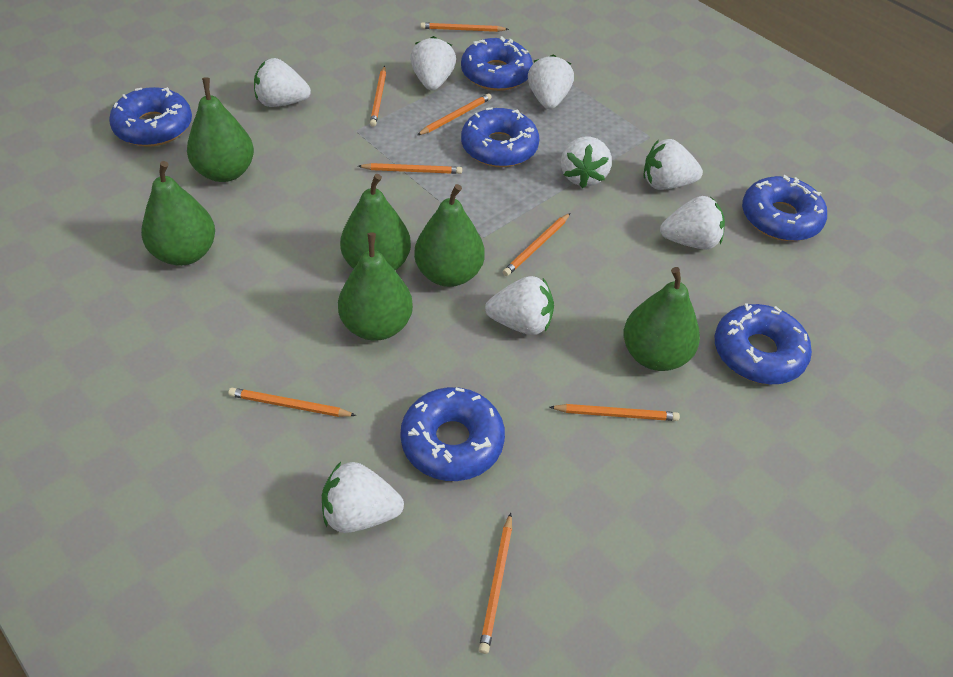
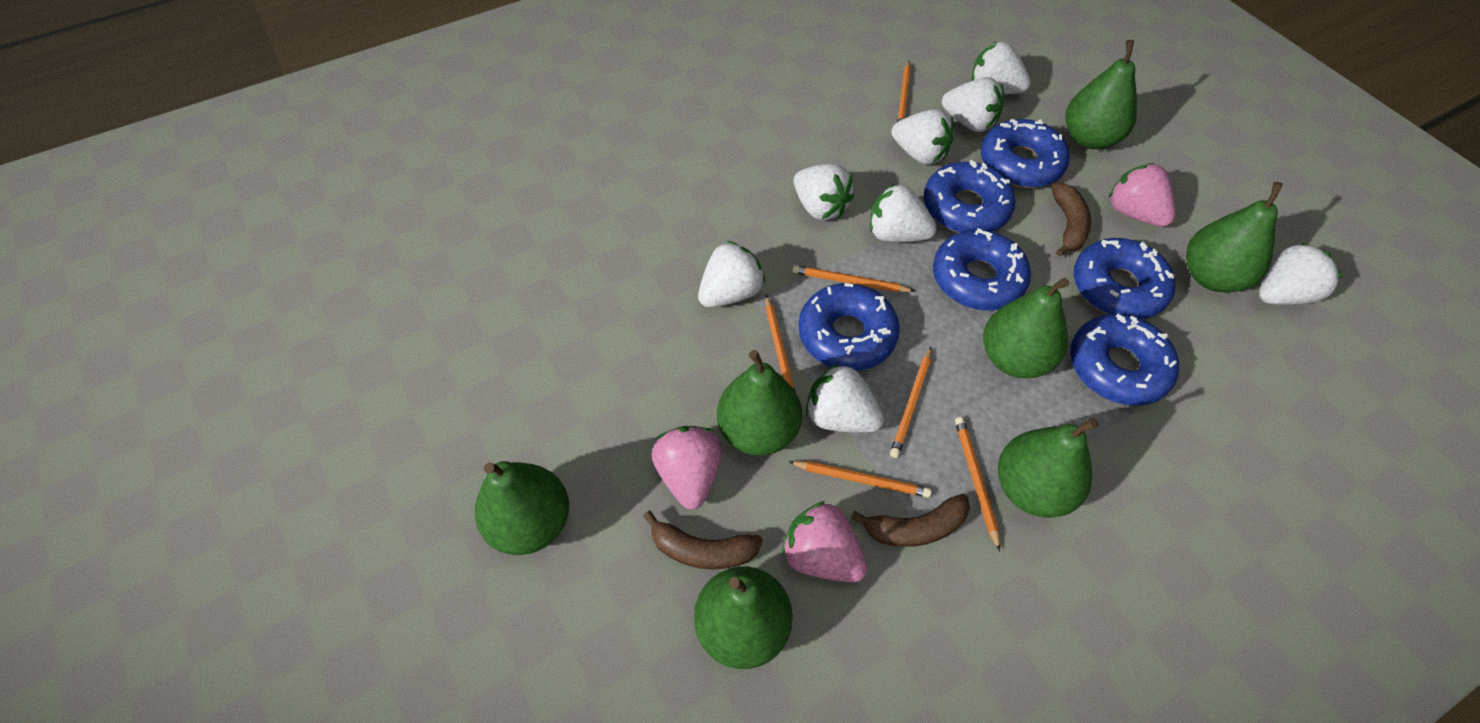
brown banana: none = 0 -> [643,511,763,570] [851,494,970,547] [1052,183,1091,256] = 3
green pear: [141,161,215,266] [187,78,254,182] [338,232,413,341] [340,174,411,271] [414,184,485,287] [623,267,700,371] = 6 -> [475,461,569,555] [694,566,793,669] [717,350,802,456] [983,278,1069,378] [998,418,1099,518] [1066,40,1137,149] [1186,182,1283,292] = 7
orange pencil: [228,388,356,417] [358,163,462,174] [370,66,386,127] [417,93,492,135] [420,22,509,32] [479,513,512,654] [503,213,570,276] [550,404,680,421] = 8 -> [765,295,795,391] [788,461,932,498] [792,265,914,292] [890,347,932,458] [897,60,911,122] [955,417,1000,551] = 6
pink strawberry: none = 0 -> [652,426,722,510] [782,501,867,582] [1109,163,1176,227] = 3

